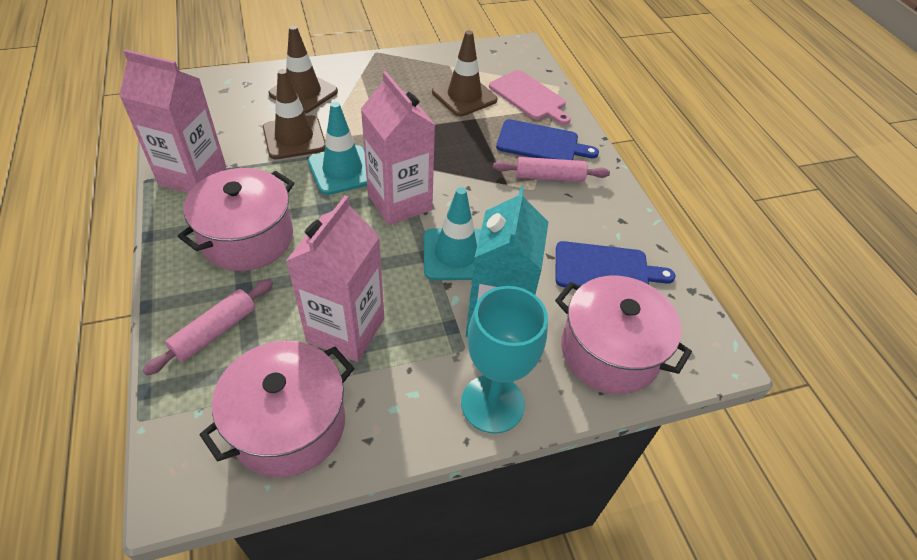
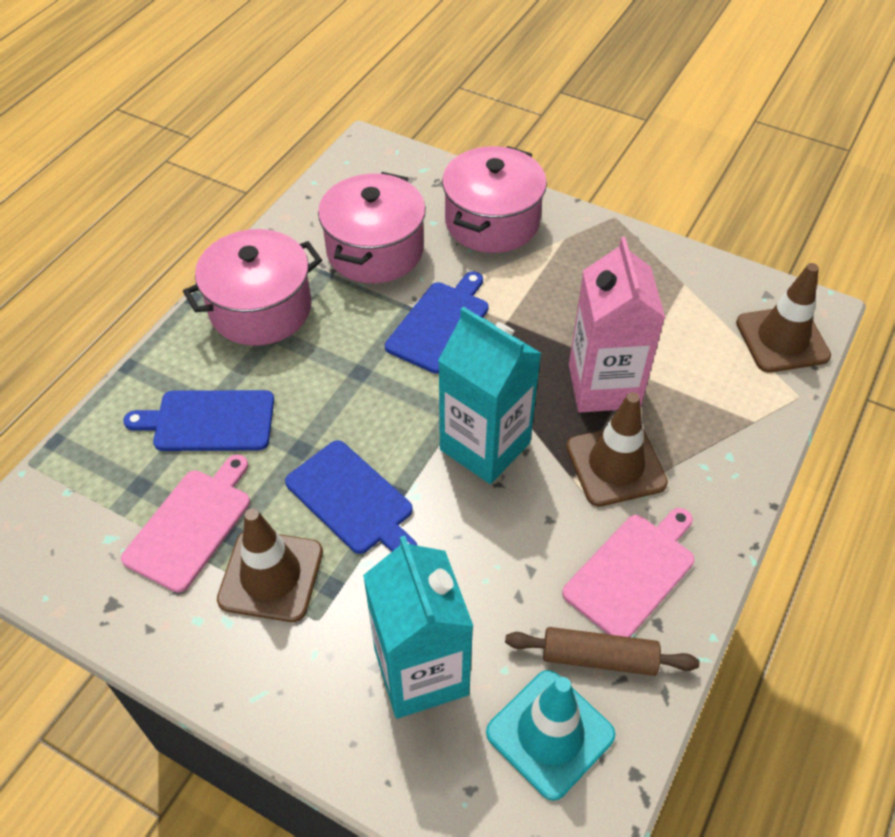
blue cutting board: [496,119,599,160] [555,241,676,288] = 2 -> [123,390,274,451] [285,440,417,554] [385,272,489,374] = 3
brown rolling pin: none = 0 -> [505,627,700,676] = 1
pink carton: [119,49,226,193] [286,196,384,362] [361,71,435,225] = 3 -> [569,237,665,413] = 1
pink cutting board: [489,70,571,125] = 1 -> [121,454,250,593] [562,508,695,637] = 2
pink rolling pin: [143,279,273,375] [493,157,610,182] = 2 -> none = 0
turquoise carton: [466,186,548,337] = 1 -> [363,536,473,719] [438,307,542,484] = 2
turquoise goblet: [461,286,548,434] = 1 -> none = 0
turquoise traffic cone: [308,102,367,195] [423,187,481,280] = 2 -> [486,670,616,801] = 1

